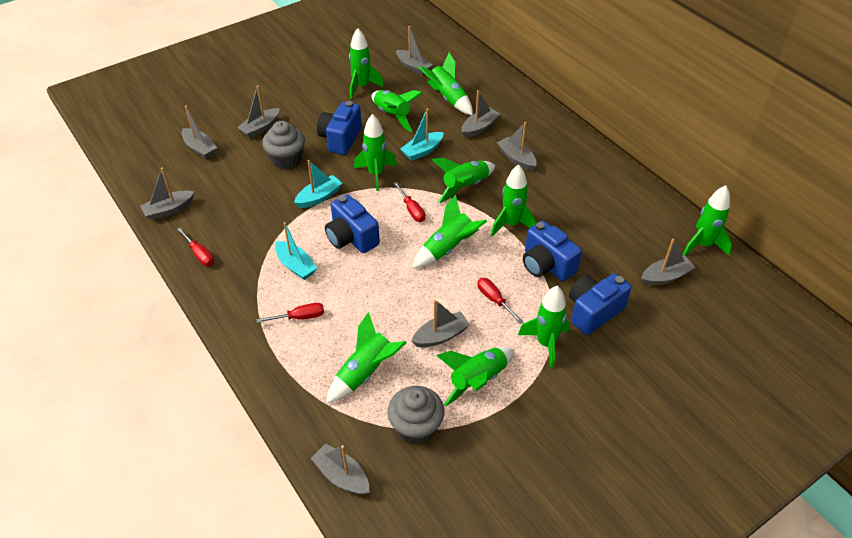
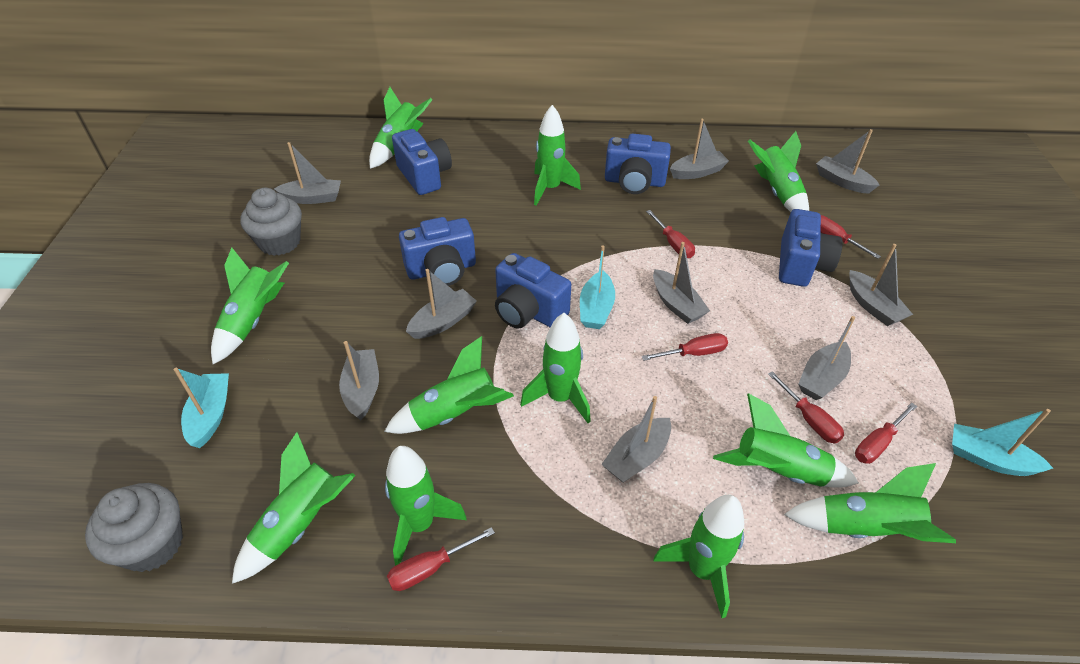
blue camera: [317,101,362,155] [325,194,380,253] [523,221,582,281] [569,273,631,335] = 4 -> [392,129,452,195] [399,217,476,286] [495,253,571,329] [605,134,671,194] [779,209,843,287] = 5
red screwdriver: [177,227,214,266] [256,303,324,323] [394,182,425,222] [477,278,523,324] = 4 -> [387,527,495,591] [642,333,728,361] [646,210,695,258] [768,371,844,444] [821,215,881,259] [855,403,917,464] = 6

